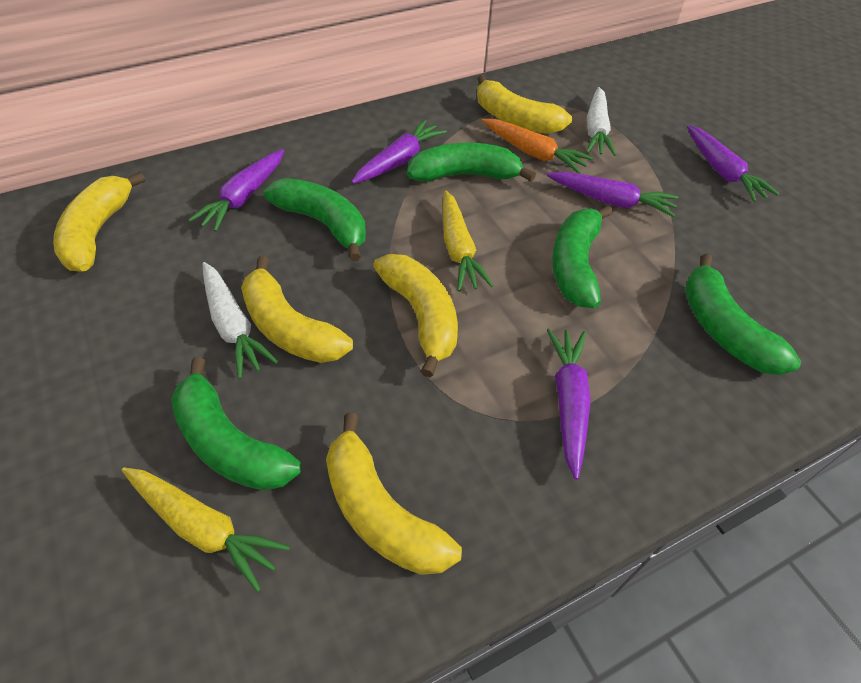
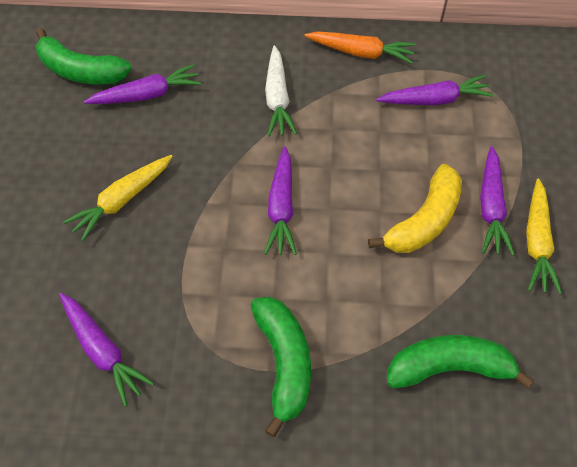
green banana: [171,357,301,491] [264,178,366,261] [407,143,536,182] [552,205,613,308] [685,254,801,375] = 5 -> [36,28,132,85] [251,297,311,437] [387,335,534,389] = 3
white carrot: [203,262,278,379] [586,87,616,156] = 2 -> [265,45,297,137] = 1
yellow banana: [53,172,146,272] [241,256,353,363] [326,413,462,575] [373,254,458,377] [477,75,572,134] = 5 -> [368,164,462,253] = 1

